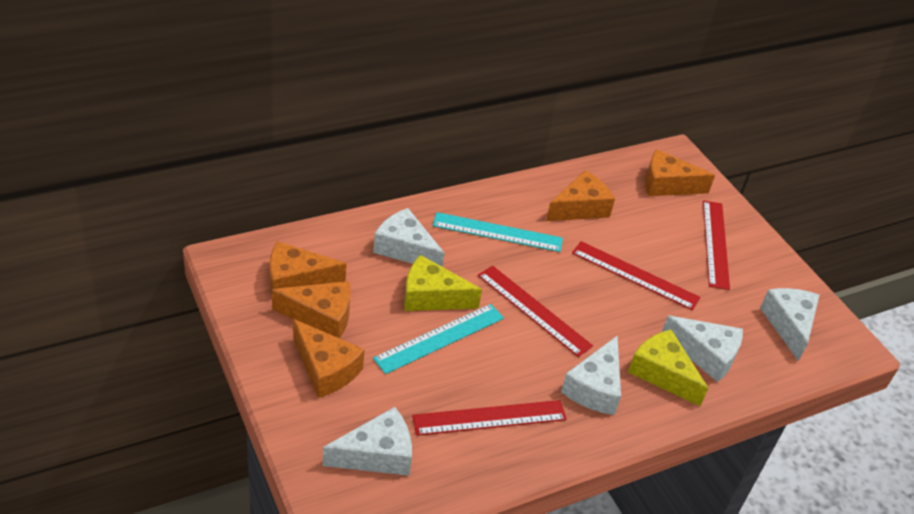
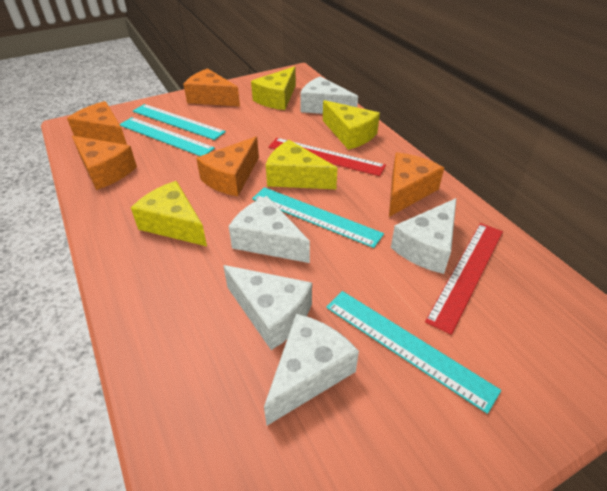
red ruler: [412,400,567,436] [478,266,593,357] [572,241,700,310] [703,200,730,290] = 4 -> [268,138,386,176] [425,223,503,335] = 2
turquoise ruler: [373,304,504,374] [432,212,563,252] = 2 -> [120,117,215,156] [133,104,226,140] [252,187,384,248] [326,291,501,414] = 4
yellow cheese: [404,255,482,311] [628,329,708,406] = 2 -> [131,181,207,246] [251,66,296,110] [266,140,338,189] [323,100,380,150] = 4

